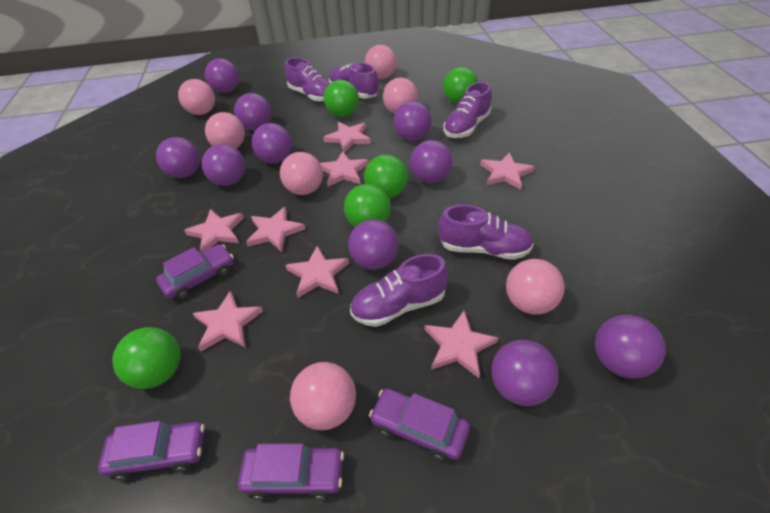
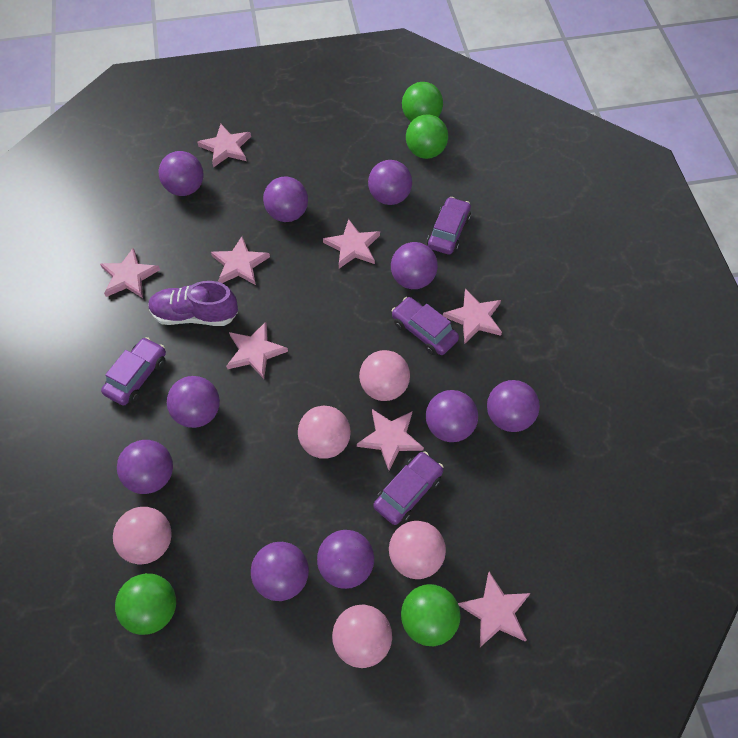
green ball: [113,327,181,389] [324,80,359,117] [344,184,390,227] [364,155,408,198] [443,67,478,104] = 5 -> [115,573,176,635] [401,584,460,646] [402,82,443,122] [406,114,448,159] = 4
pink ball: [178,79,215,115] [205,112,245,149] [280,152,323,195] [290,362,356,430] [365,45,396,79] [383,78,418,114] [506,259,565,315] = 7 -> [113,507,172,564] [298,406,351,459] [332,605,392,668] [359,350,410,401] [389,521,446,579] = 5
purple shoe: [285,58,330,102] [329,63,379,98] [350,254,448,327] [438,205,534,260] [443,82,492,138] = 5 -> [148,281,238,326] = 1

